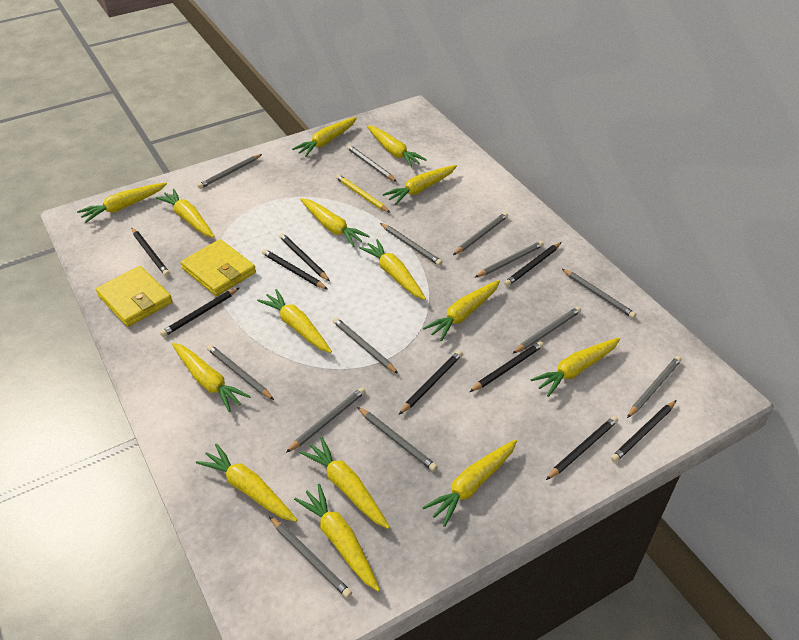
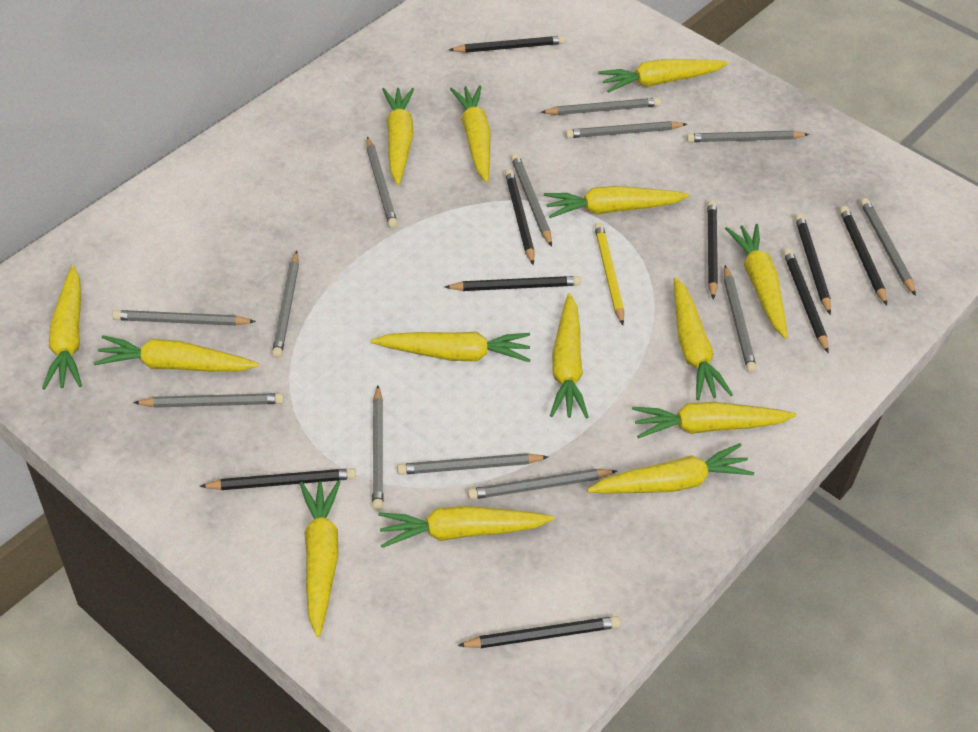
yellow carrot: [77,183,167,223] [156,189,215,238] [172,343,251,412] [196,443,297,522] [257,289,332,353] [292,117,357,157] [294,484,380,592] [299,437,390,529] [300,198,370,247] [359,239,426,300] [367,126,427,168] [383,165,457,205] [422,439,517,527] [423,280,500,341] [530,338,620,397] = 15 -> [42,265,82,390] [94,335,259,372] [300,481,340,637] [371,332,530,362] [378,506,554,548] [382,88,414,185] [450,85,491,183] [544,186,689,218] [550,293,589,419] [587,443,754,494] [598,59,728,93] [632,402,796,438] [674,277,733,400] [725,224,787,339] = 14
yellow wallet: [96,266,173,327] [181,239,256,296] = 2 -> none = 0

